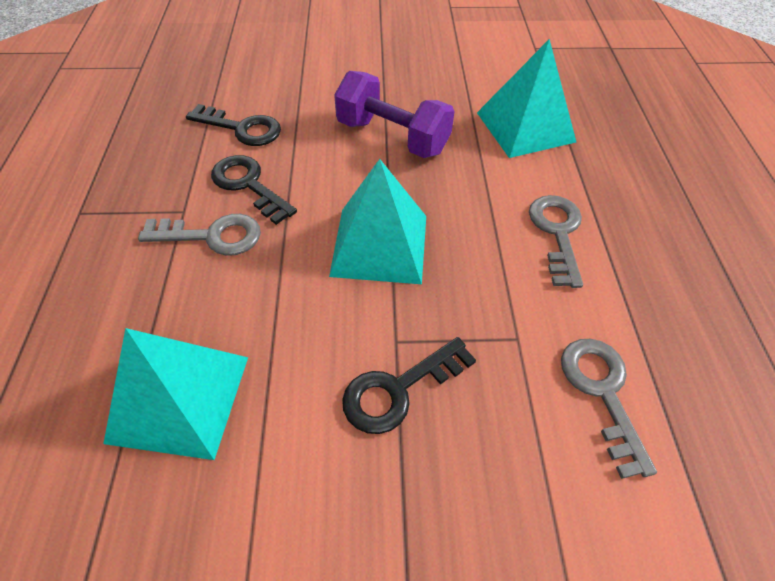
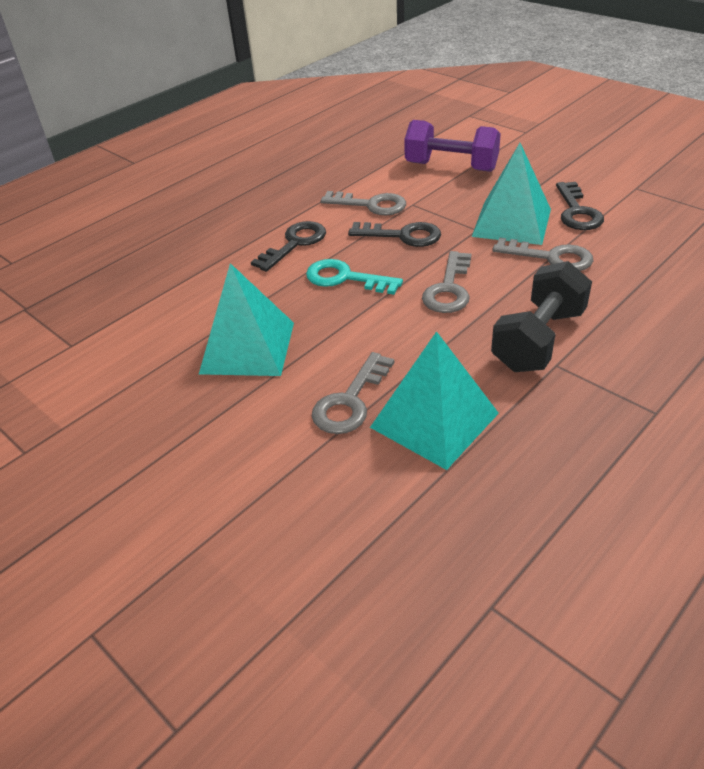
black dumbbell: none = 0 -> [491,261,592,372] = 1
grey key: [138,214,261,256] [529,195,583,288] [561,339,657,479] = 3 -> [312,352,394,434] [321,191,406,215] [422,251,471,313] [493,237,593,271] = 4
turquoise key: none = 0 -> [306,259,403,295] = 1

